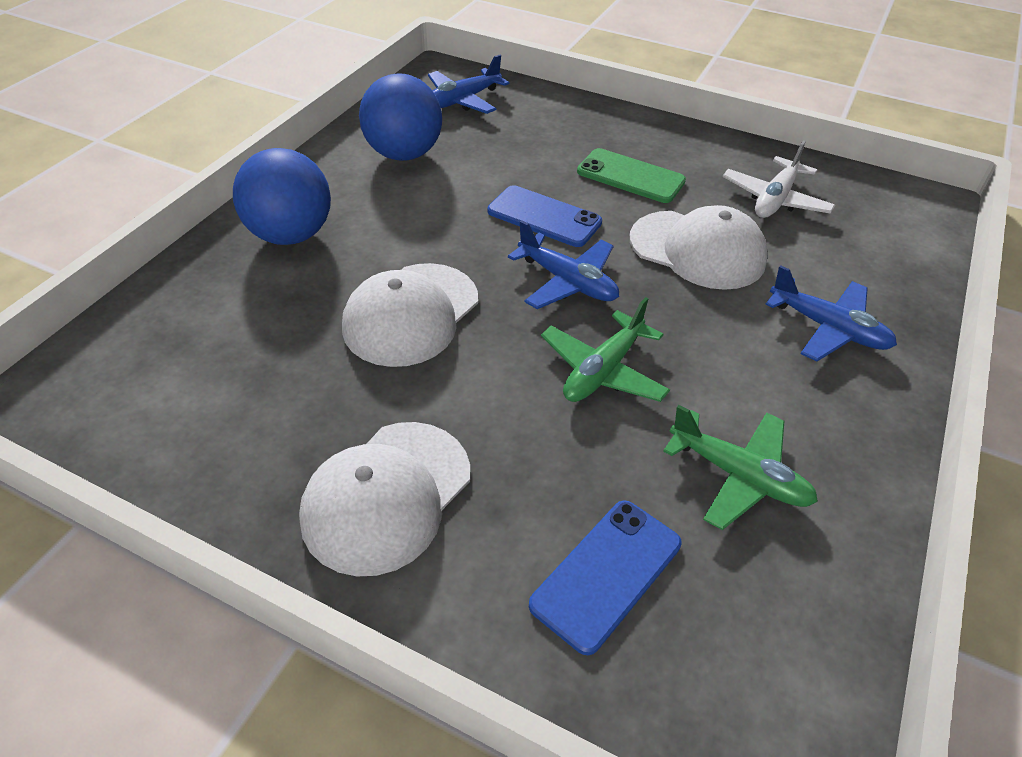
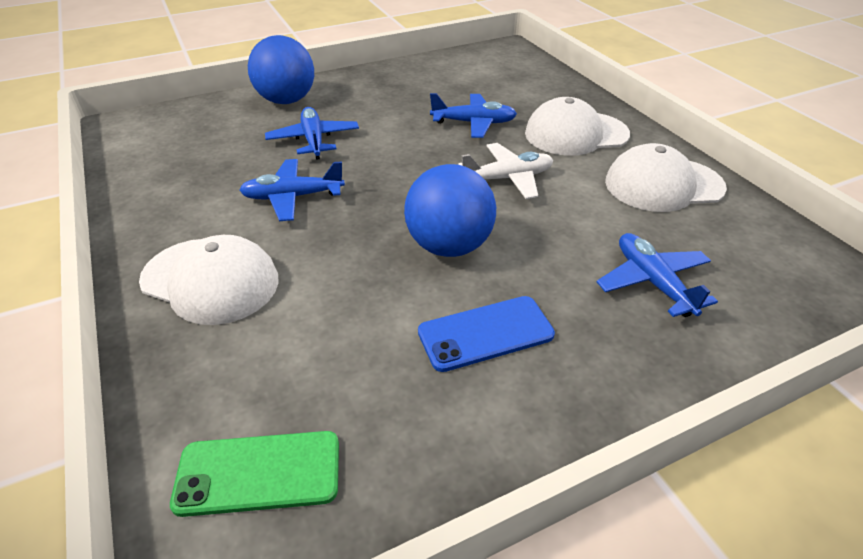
blue phone: [488,185,602,247] [529,500,682,655] = 2 -> [418,296,555,372] = 1
blue plane: [428,54,509,114] [508,220,619,309] [765,265,897,362] = 3 -> [239,159,345,221] [265,107,359,160] [430,93,517,138] [597,233,718,317] = 4
green plane: [541,297,670,402] [663,405,818,530] = 2 -> none = 0

